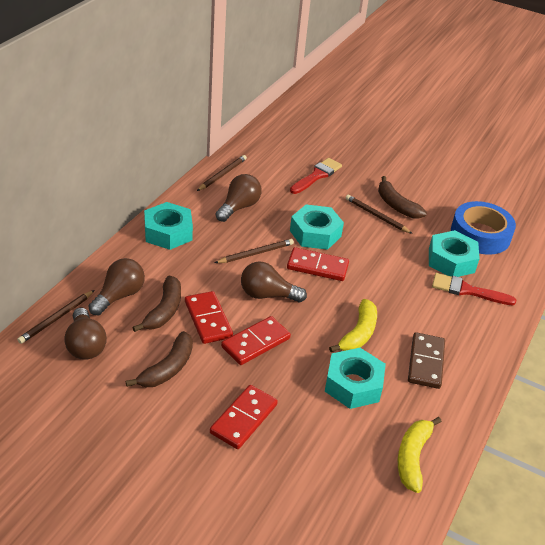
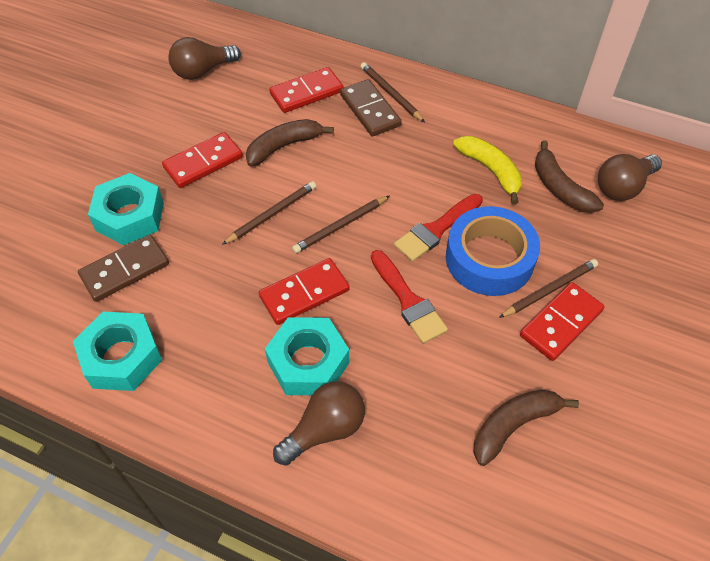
brown domino: [408,332,445,389] = 1 -> [78,235,169,302] [340,79,402,137] = 2
brown light bulb: [64,308,107,360] [88,258,145,316] [215,174,262,222] [241,262,307,302] = 4 -> [168,37,241,80] [273,381,365,466] [598,154,662,201] = 3
turquoise nut: [144,202,193,250] [290,205,344,250] [325,348,386,409] [429,230,480,277] = 4 -> [73,312,162,391] [88,173,164,245] [265,317,349,395] = 3
yellow banana: [329,299,377,352] [398,417,442,493] = 2 -> [453,136,522,204] = 1

